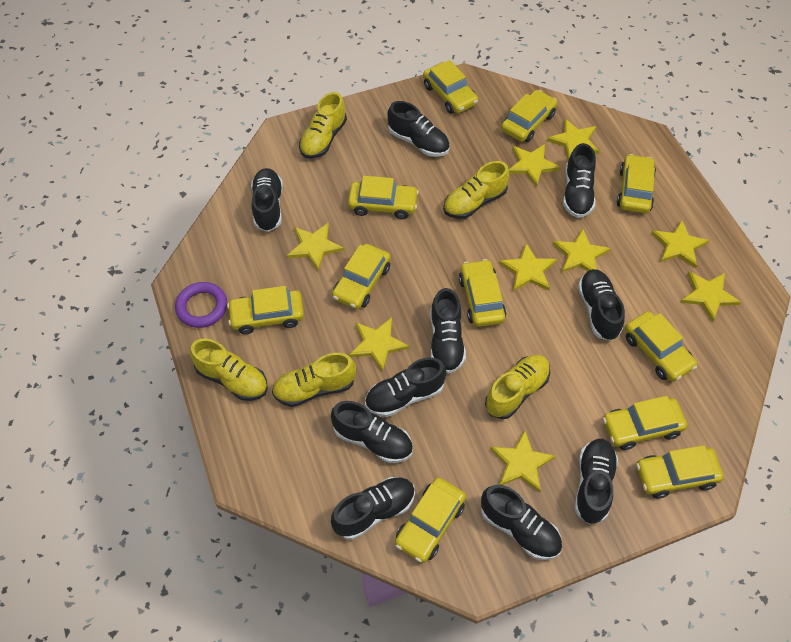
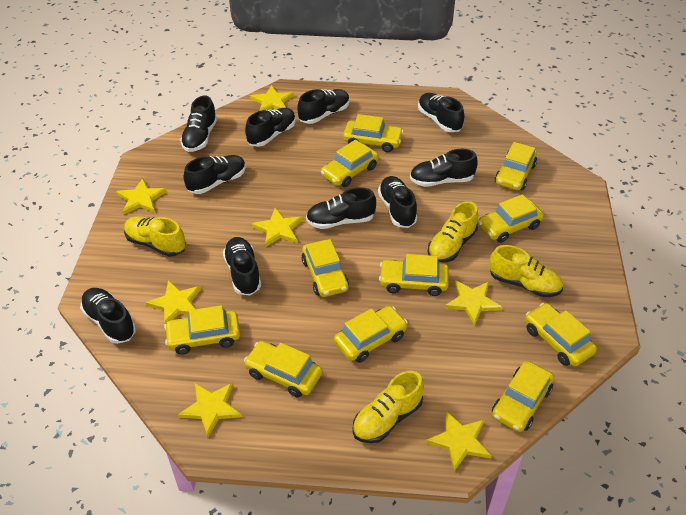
purple ring: [175,282,227,328] = 1 -> none = 0
yellow shoe: [190,338,268,401] [272,353,356,407] [299,92,347,159] [443,161,509,219] [485,355,550,419] = 5 -> [124,216,186,257] [352,370,424,443] [428,201,478,263] [489,245,563,297] = 4
yellow star: [287,223,344,271] [349,317,409,372] [490,430,556,492] [499,244,557,291] [509,144,561,187] [547,119,599,161] [553,229,611,273] [651,220,710,268] [680,271,741,322] = 9 -> [116,178,167,214] [146,280,201,325] [178,383,242,437] [250,85,294,111] [252,208,303,247] [426,411,492,471] [445,280,503,326] = 7

